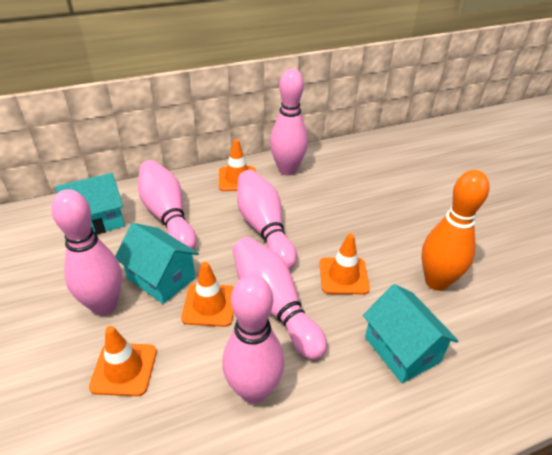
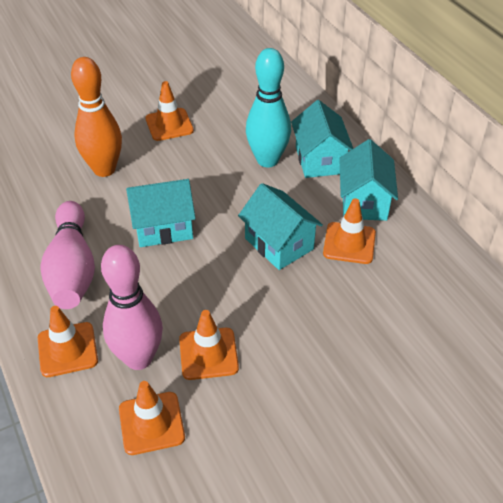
orange traffic cone: [89,326,157,396] [181,262,234,327] [219,139,256,191] [319,233,370,294] = 4 -> [38,306,98,377] [119,381,185,455] [146,81,194,141] [179,310,239,380] [323,198,376,264] = 5
pink bowling pin: [51,189,122,315] [138,160,197,250] [223,275,285,404] [233,237,327,360] [237,170,297,269] [270,69,308,175] = 6 -> [40,201,95,309] [101,245,163,370] = 2
turquoise bowling pin: none = 0 -> [246,48,291,168] = 1
turquoise house: [55,173,125,235] [115,223,199,304] [363,284,458,383] = 3 -> [126,179,196,247] [238,183,323,270] [291,100,353,178] [339,139,398,221] = 4

